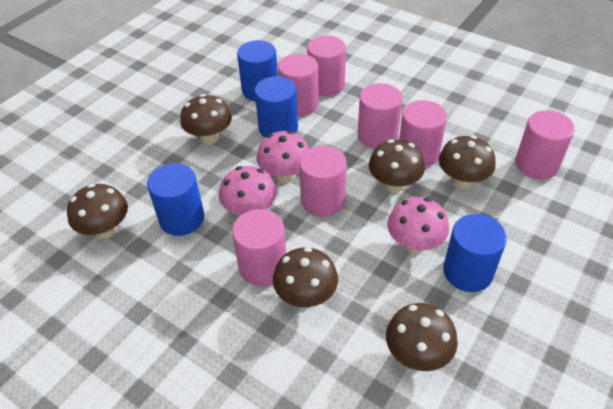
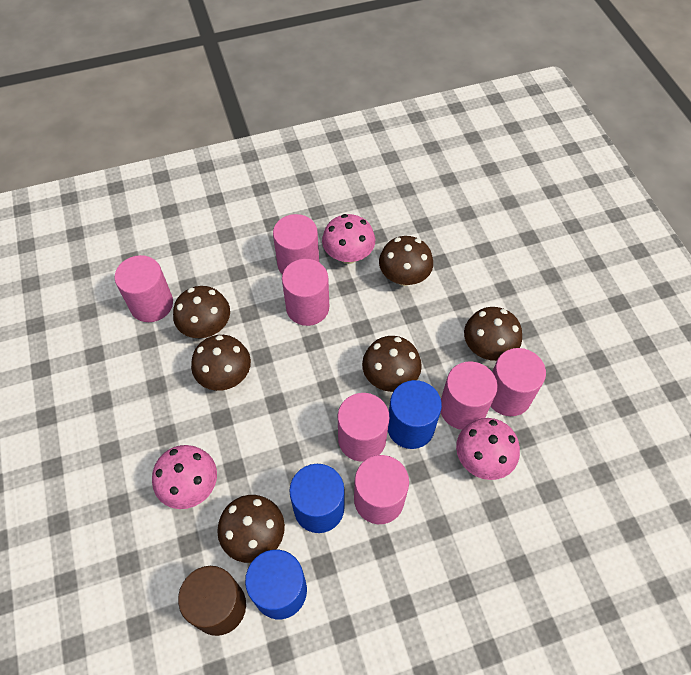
blue cylinder: [147,163,204,236] [237,40,278,101] [255,76,298,138] [443,214,507,292] = 4 -> [245,550,307,619] [289,464,345,533] [388,380,442,449] = 3
brown cylinder: none = 0 -> [178,566,246,636] = 1

